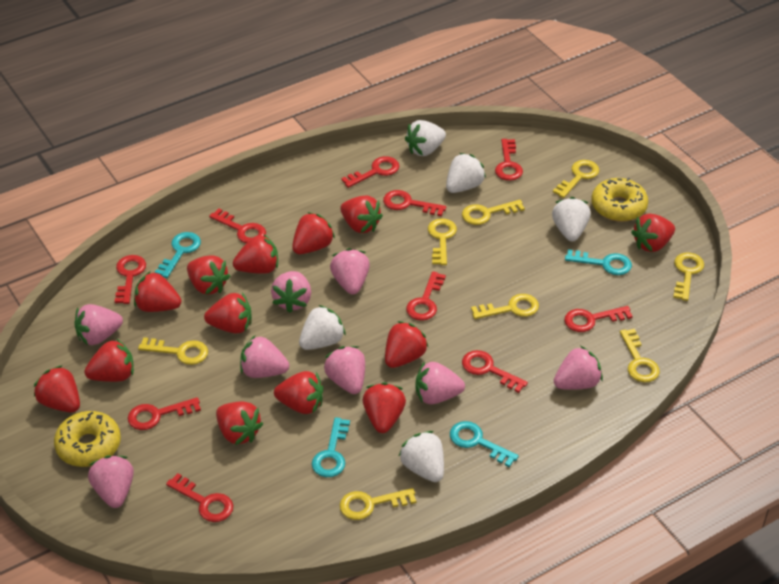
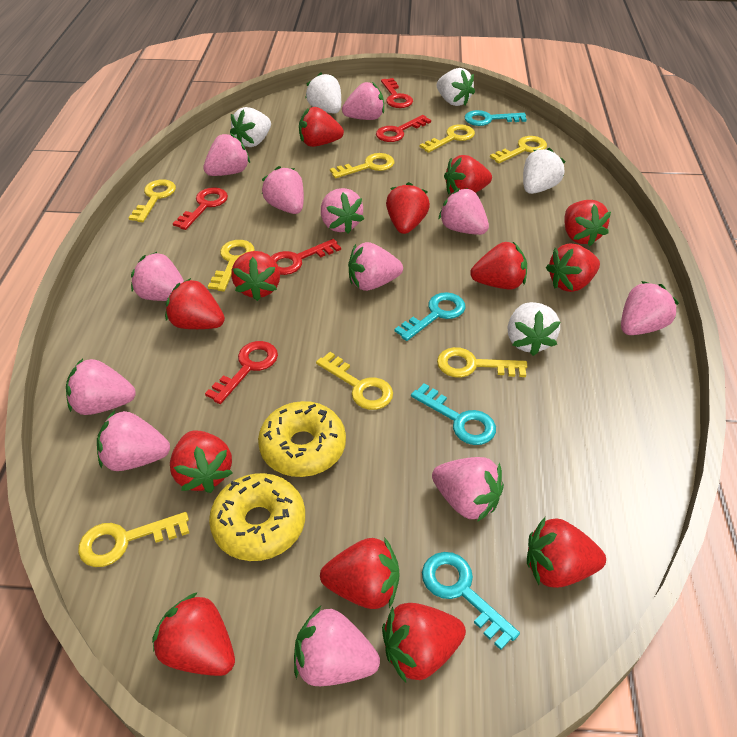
pink strawberry: [74,304,123,345] [88,455,134,508] [240,336,289,378] [271,271,311,313] [324,346,365,394] [330,248,370,294] [416,361,465,404] [554,346,603,390] = 8 -> [66,359,136,415] [97,410,170,471] [131,252,184,301] [203,133,250,176] [262,166,304,214] [294,606,380,686] [321,188,364,234] [342,82,384,120] [348,242,403,291] [432,457,504,522] [438,188,489,235] [621,281,679,335] = 12
red key: [115,255,146,304] [128,397,201,430] [166,473,233,522] [209,208,266,243] [341,156,400,188] [383,190,446,216] [406,271,446,321] [462,350,528,393] [495,139,523,181] [564,306,633,332] = 10 -> [173,187,228,230] [205,341,278,404] [271,239,341,275] [376,115,431,142] [381,78,413,108] = 5

